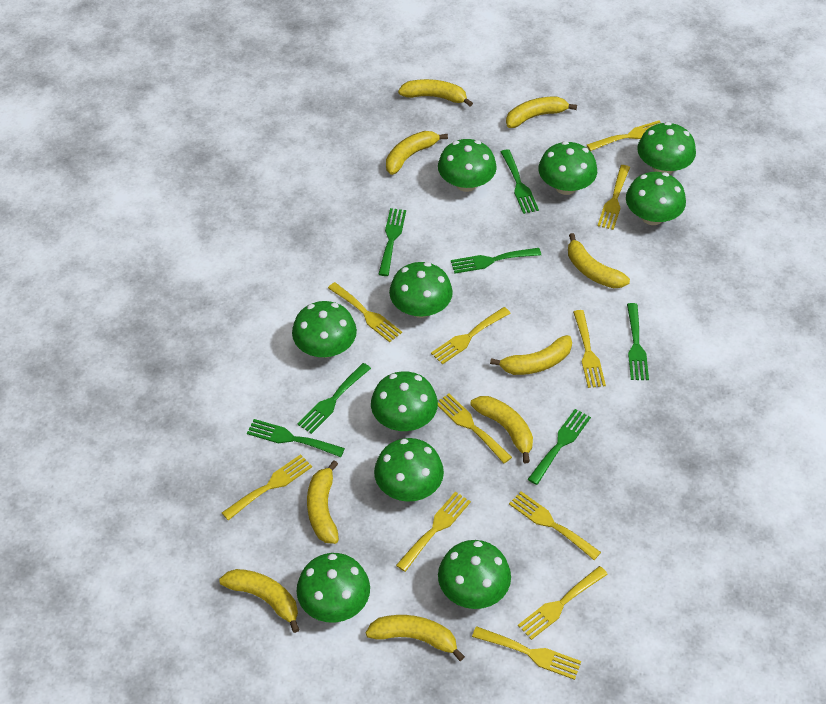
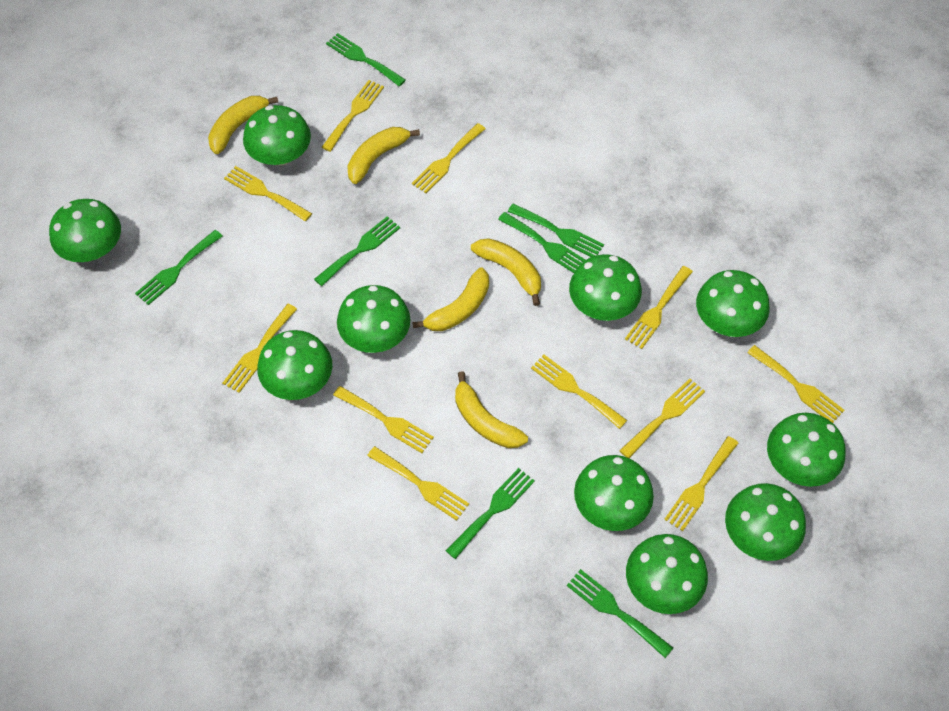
yellow banana: [219,569,300,633] [307,460,339,544] [366,615,465,661] [386,131,448,175] [398,79,473,106] [470,396,533,463] [490,335,572,375] [506,97,577,128] [568,233,630,288] = 9 -> [208,96,278,154] [347,127,420,184] [412,267,489,331] [455,371,528,448] [471,238,541,306] = 5

